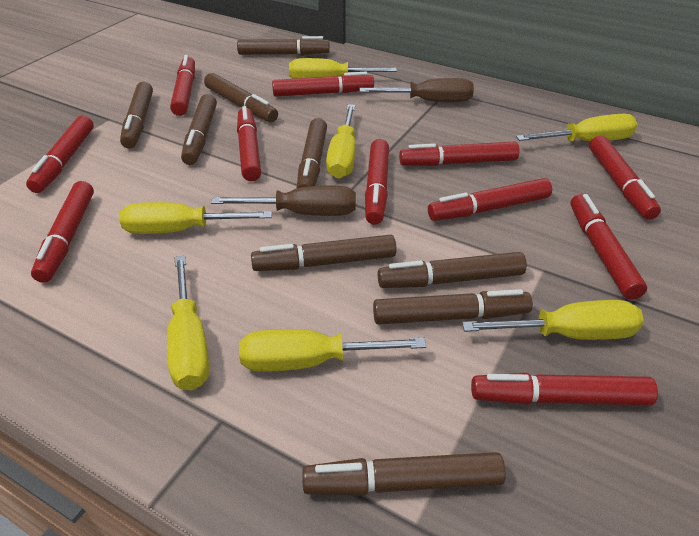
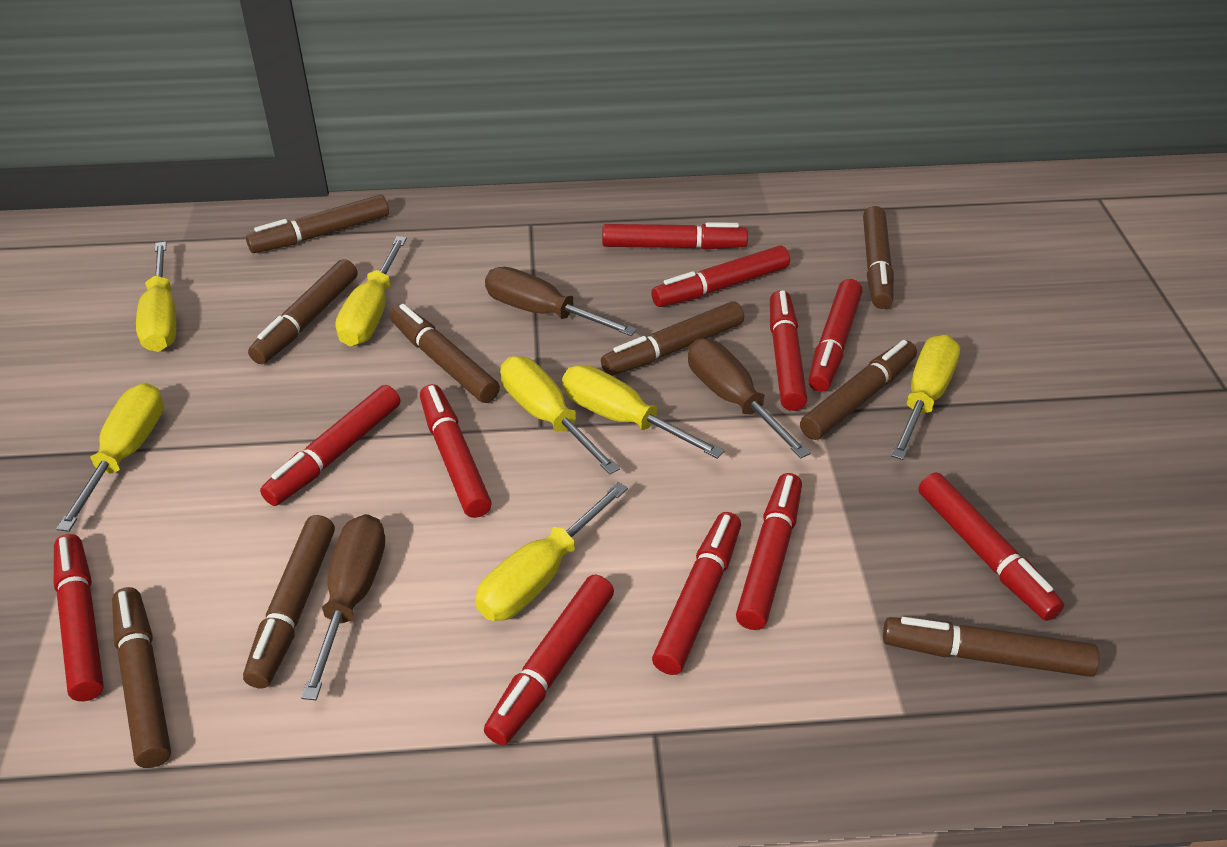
brown screwdriver: [211,186,356,216] [360,78,474,102] = 2 -> [301,514,385,700] [485,267,637,336] [688,338,811,459] = 3

